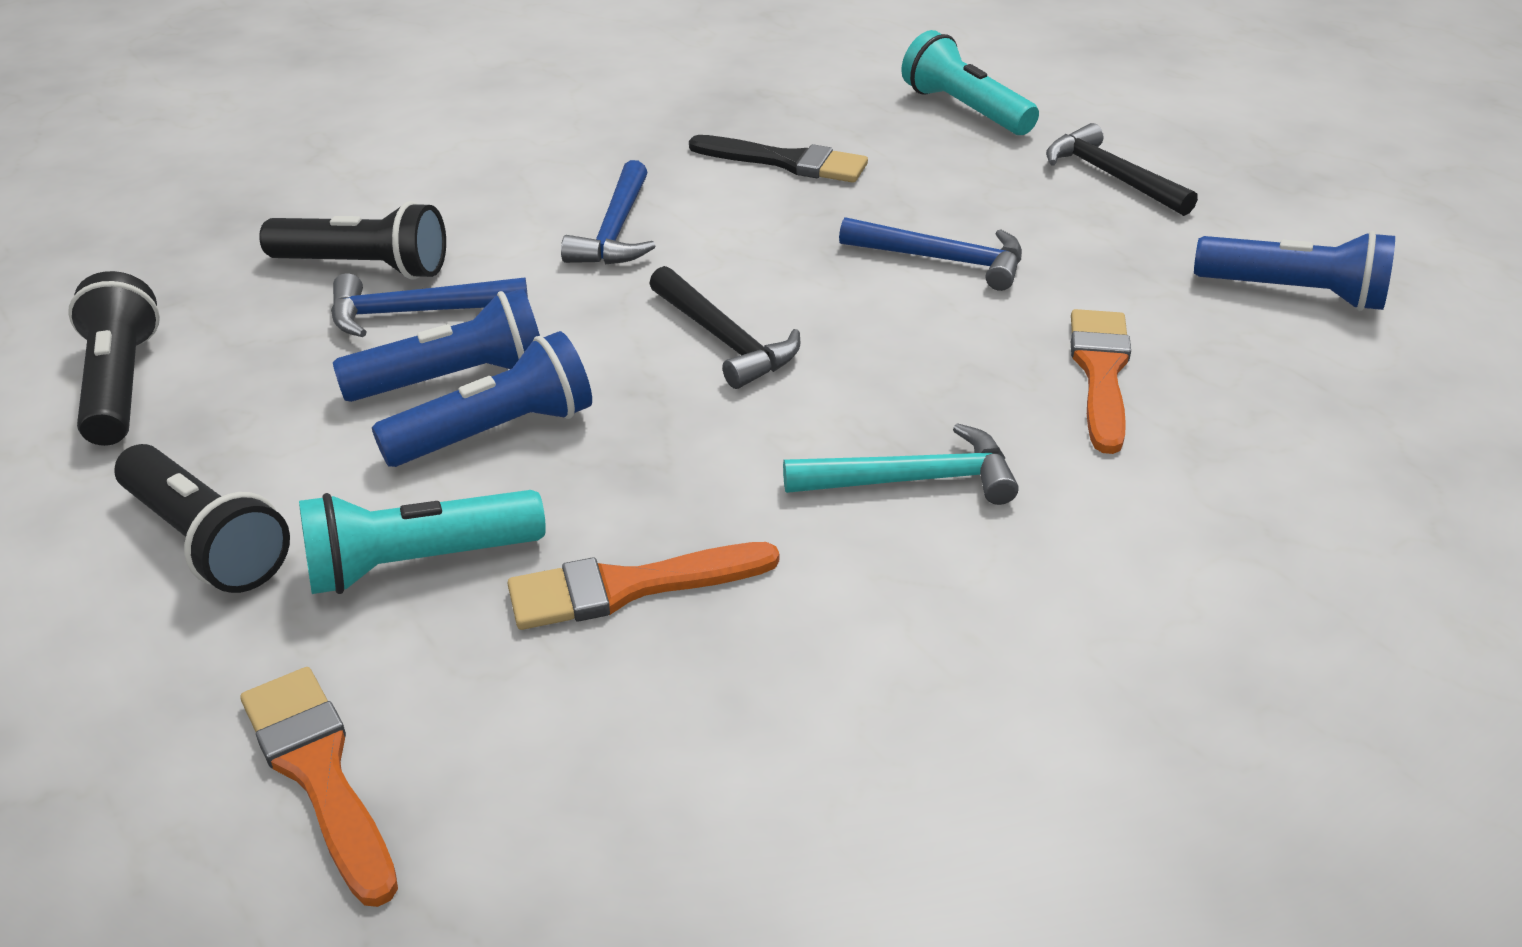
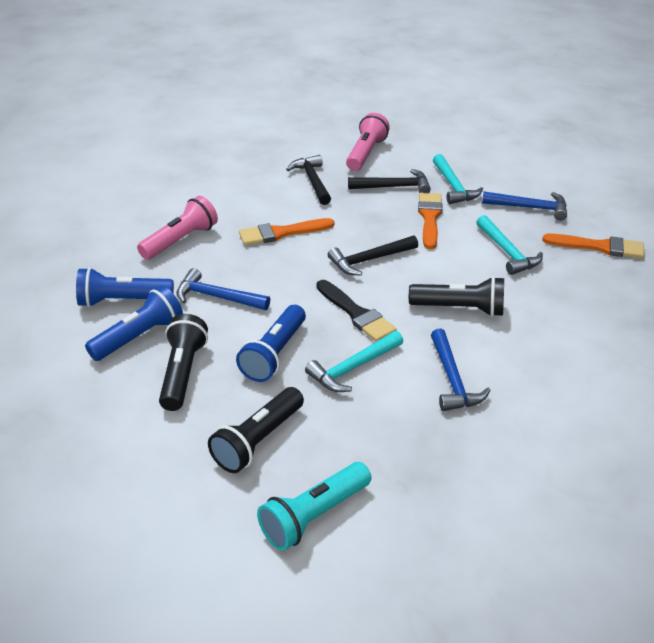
black hammer: [649,266,800,389] [1046,123,1198,216] = 2 -> [286,155,331,205] [328,236,418,275] [348,169,431,193] = 3
pink flashlight: none = 0 -> [137,196,218,260] [346,113,390,171] = 2
turquoise flashlight: [299,490,546,594] [901,30,1039,135] = 2 -> [257,462,371,551] = 1
turquoise hammer: [783,423,1019,505] = 1 -> [305,331,403,392] [433,154,483,204] [476,215,543,275] = 3

